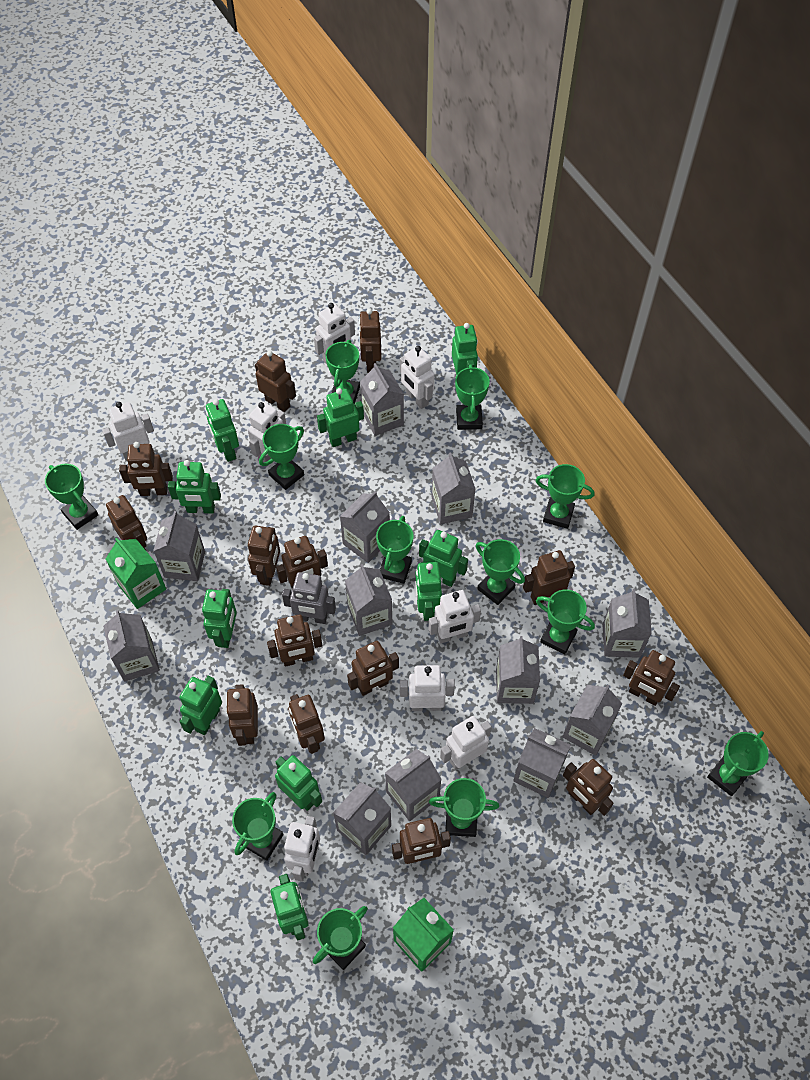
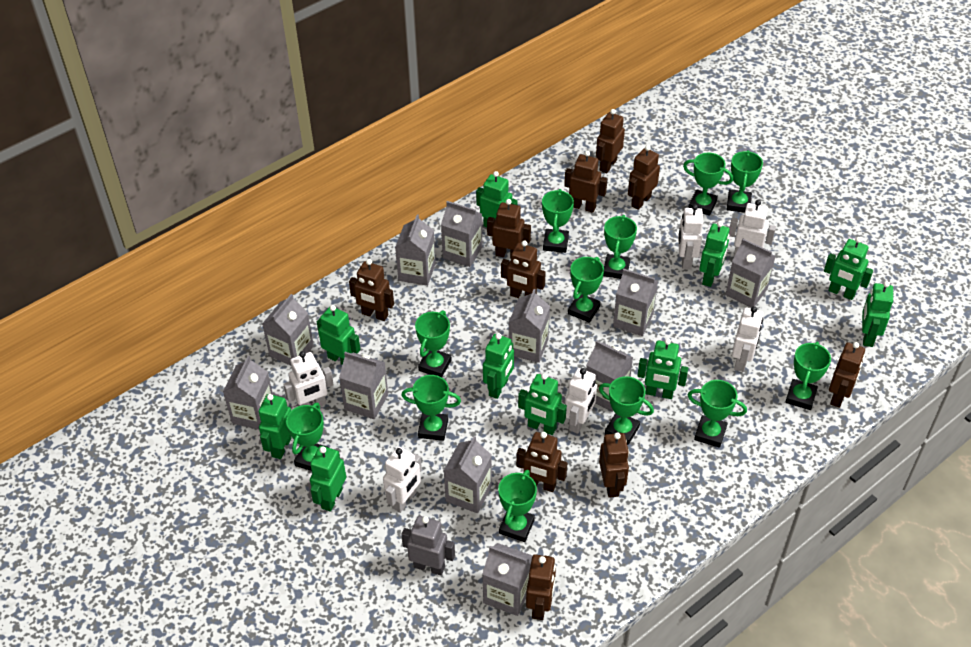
brown robot: [106,495,147,550] [119,442,173,496] [226,684,258,746] [248,525,280,586] [255,350,296,412] [267,614,322,666] [276,536,328,589] [288,694,325,754] [347,641,399,696] [359,308,382,373] [392,818,451,864] [523,550,575,605] [563,759,614,816] [623,650,680,706] = 14 -> [349,259,394,321] [487,199,531,259] [501,241,546,298] [516,432,567,492] [526,554,556,620] [564,151,607,213] [596,109,625,173] [599,432,629,498] [628,145,660,210] [829,342,865,408] = 10
green carton: [106,537,166,609] [393,898,454,972] = 2 -> none = 0
grey carton: [103,610,160,682] [153,511,205,581] [333,782,391,855] [340,491,390,563] [345,564,392,636] [360,363,404,436] [385,749,442,821] [432,452,475,524] [496,636,540,704] [513,728,571,798] [563,685,622,756] [602,589,652,658] = 12 -> [223,356,273,429] [262,294,314,366] [339,352,388,419] [395,214,436,286] [441,201,483,267] [444,436,492,513] [482,543,532,616] [509,289,550,363] [586,340,633,412] [613,269,658,336] [726,239,776,307] = 11
white robot: [102,402,154,461] [248,402,286,462] [284,816,320,882] [314,303,355,364] [400,346,435,409] [400,665,455,711] [429,590,481,643] [440,716,492,770] = 8 -> [283,351,334,406] [383,447,422,513] [565,368,597,434] [678,204,703,270] [729,200,776,257] [732,306,763,372] = 6

